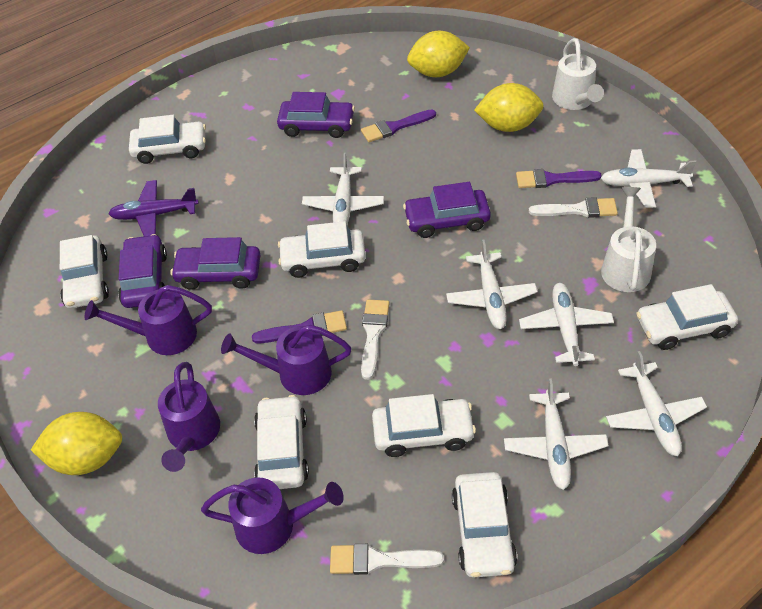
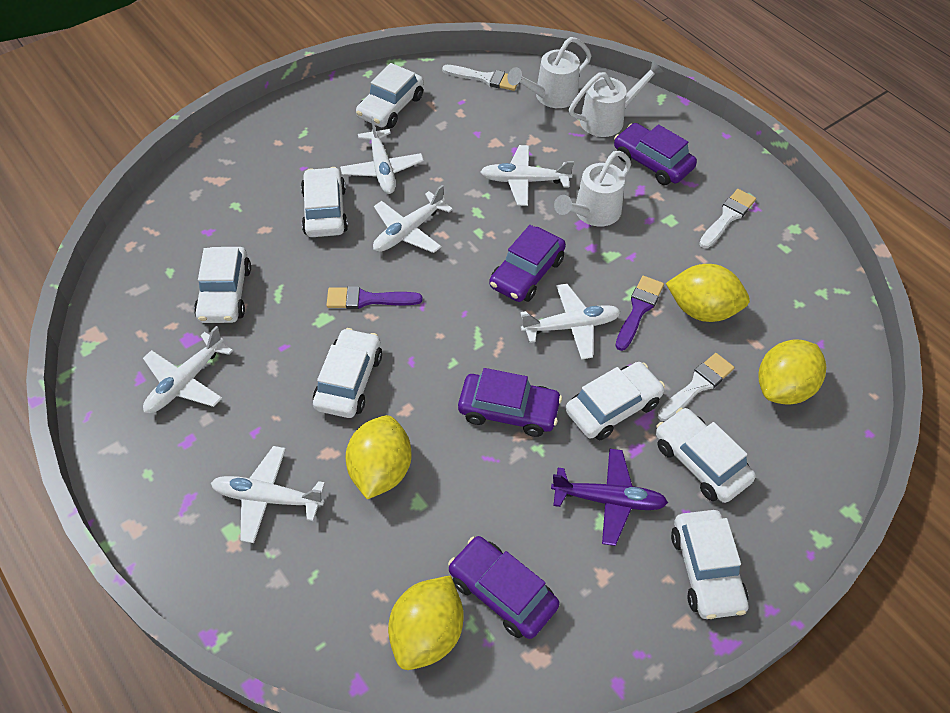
purple brush: [252,310,347,343] [361,109,436,142] [516,169,602,188] = 3 -> [326,286,422,309] [615,276,664,351] = 2
purple watering can: [84,285,212,355] [158,362,220,472] [201,477,344,554] [221,325,352,395] = 4 -> none = 0
white watering can: [552,38,604,110] [601,187,656,292] = 2 -> [507,37,591,108] [554,151,631,227] [569,60,664,137] = 3
yellow lemon: [31,412,122,475] [407,31,470,77] [474,83,544,132] = 3 -> [346,415,411,499] [388,575,463,670] [666,264,750,322] [759,339,826,405] = 4

